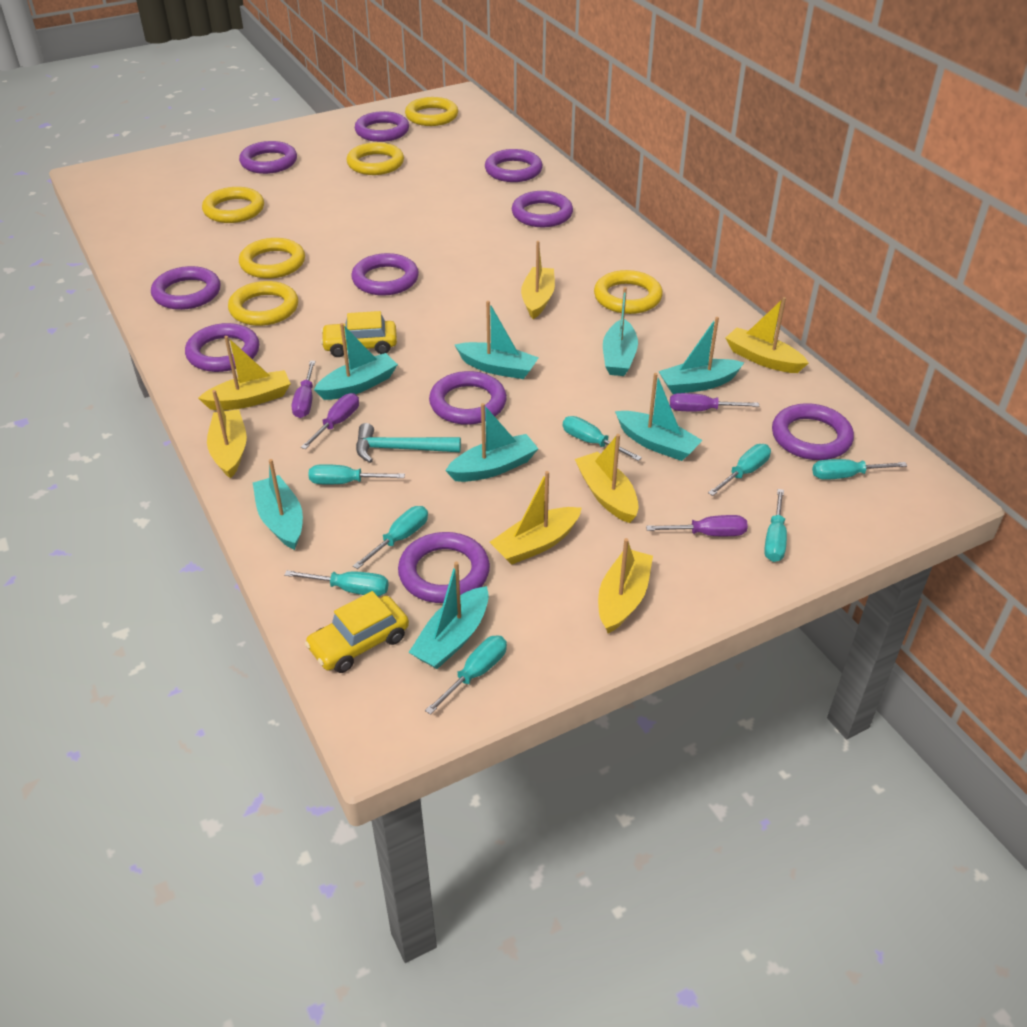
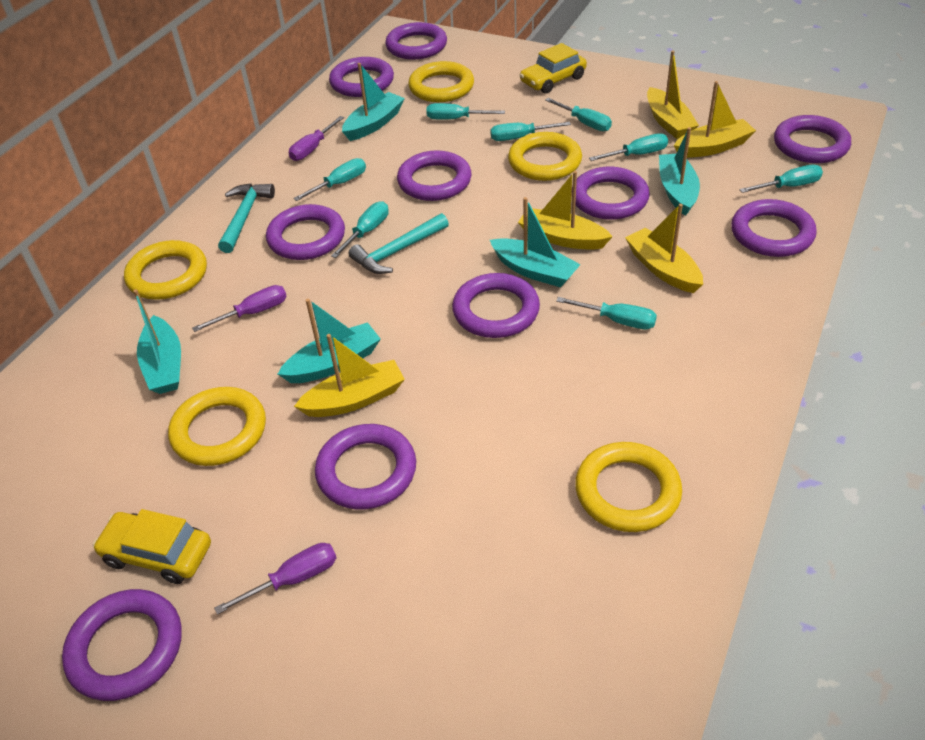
purple screwdriver: [292,361,316,418] [301,393,359,449] [646,515,748,536] [670,393,759,411] = 4 -> [192,285,287,332] [214,543,337,615] [289,116,344,161] = 3
turquoise boat: [253,459,303,550] [314,323,398,400] [408,562,489,669] [445,403,539,482] [455,301,539,379] [603,287,638,376] [615,373,703,461] [658,317,745,394] = 8 -> [133,289,181,394] [278,299,381,383] [342,63,405,141] [490,197,581,287] [659,127,700,216] = 5
turquoise hammer: [356,423,461,463] = 1 -> [218,183,275,253] [349,213,449,274] = 2
yellow boat: [198,336,291,410] [207,390,247,479] [490,471,582,565] [521,241,555,319] [575,434,639,523] [598,538,653,634] [726,297,808,373] = 7 -> [294,334,405,417] [518,171,613,250] [625,204,703,293] [647,50,699,139] [674,81,756,158] = 5
yellow ring: [202,187,264,223] [228,281,298,326] [239,238,305,278] [347,142,404,175] [405,97,458,126] [594,270,663,314] = 6 -> [124,240,207,300] [168,387,266,466] [408,61,474,102] [508,132,582,181] [575,442,682,532] = 5

